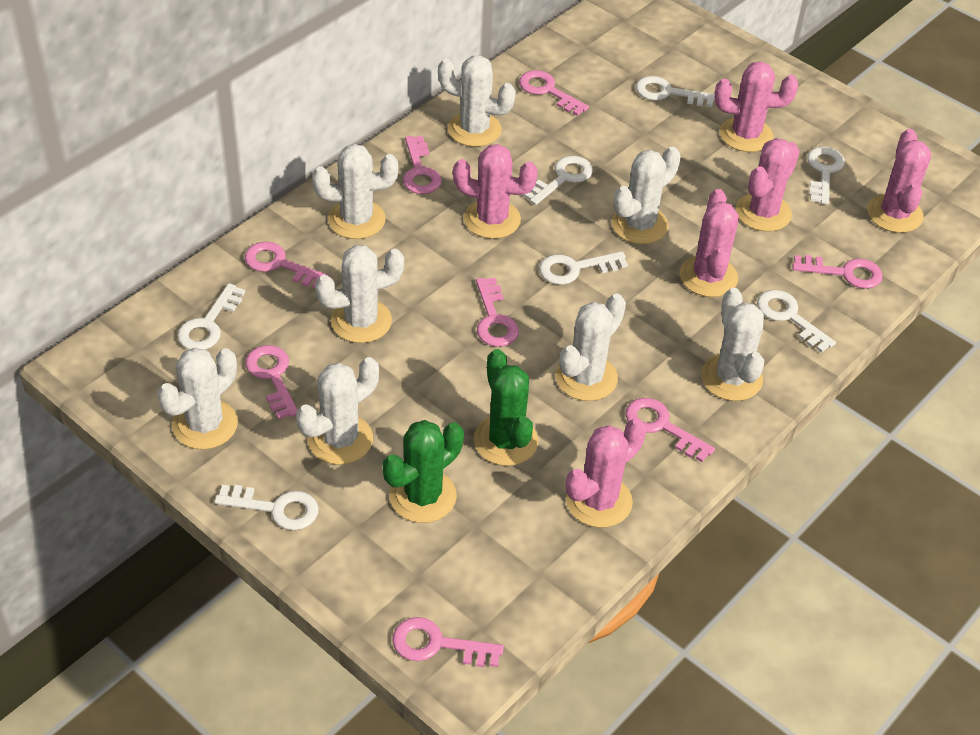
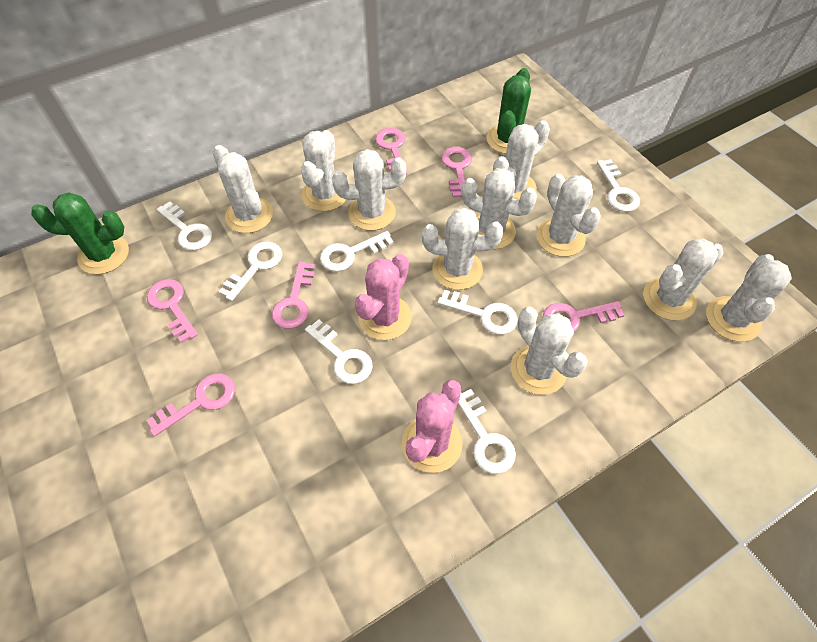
pink cactus: [453,144,538,239] [566,418,646,528] [680,189,739,297] [715,61,798,152] [736,138,800,232] [867,129,931,233] = 6 -> [355,254,412,340] [402,380,463,473] = 2
pink key: [245,242,329,288] [245,345,298,419] [393,617,504,667] [403,136,442,194] [476,278,519,347] [519,70,589,116] [625,398,715,462] [792,255,883,289] = 8 -> [146,374,235,437] [147,279,198,343] [272,261,315,329] [375,128,407,175] [441,147,472,198] [543,301,624,331] = 6
white cactus: [157,348,238,449] [296,357,379,465] [312,144,398,239] [315,245,404,343] [438,56,516,147] [556,294,626,401] [612,146,681,244] [701,288,764,401] = 8 -> [213,145,273,233] [301,130,346,211] [332,149,406,231] [422,208,503,290] [461,168,537,249] [493,120,550,200] [511,307,588,395] [536,174,601,257] [643,238,724,321] [706,254,792,342] = 10

